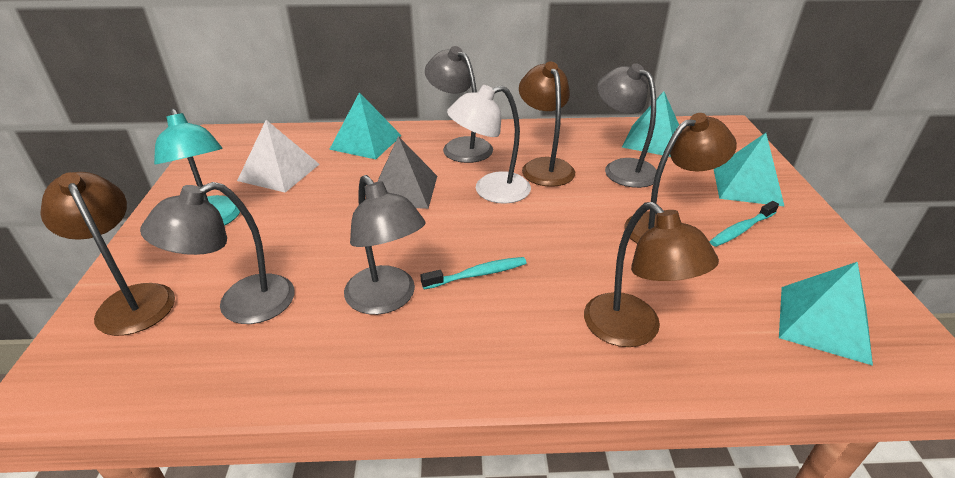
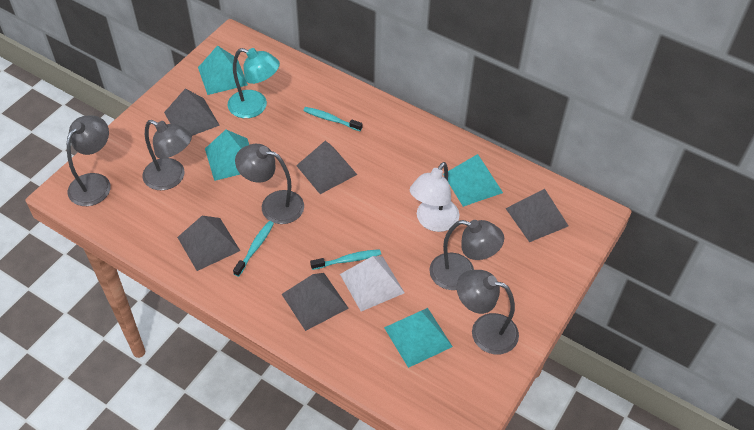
brown lamp: [40,172,175,336] [519,61,575,187] [584,202,719,347] [624,113,737,244] = 4 -> none = 0
grey lamp: [140,182,294,324] [344,175,426,315] [425,46,493,163] [597,63,657,188] = 4 -> [67,116,111,206] [142,120,192,190] [235,144,304,224] [430,220,504,290] [457,270,519,355] = 5
grey pyramid: [377,136,437,209] = 1 -> [164,89,220,136] [177,216,240,271] [282,273,349,331] [296,140,357,194] [506,189,569,242] = 5
turquoise toothbrush: [420,257,527,289] [710,201,779,247] = 2 -> [233,221,274,277] [303,107,362,131] [310,249,381,270] = 3

